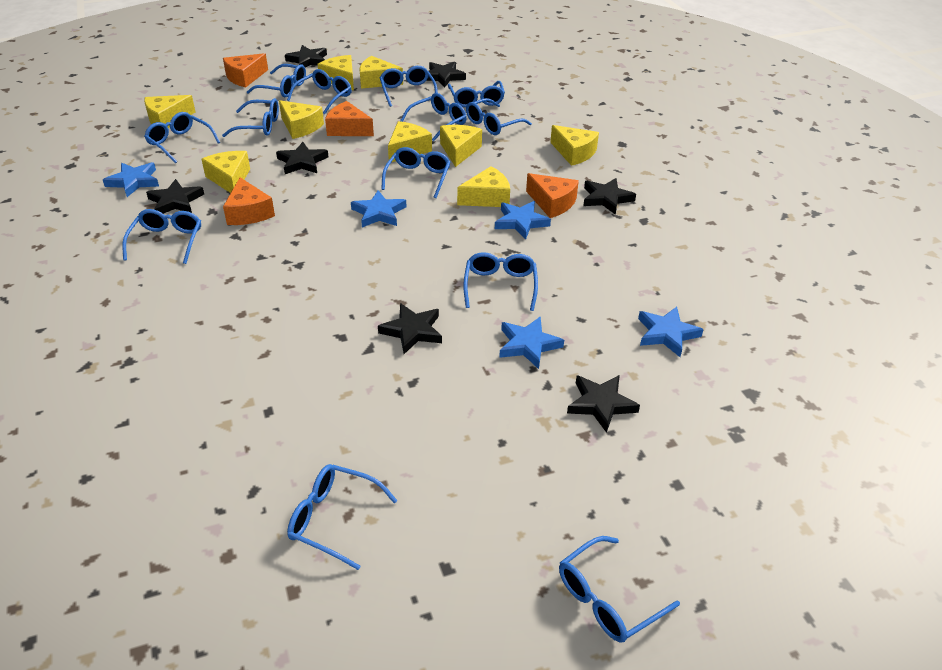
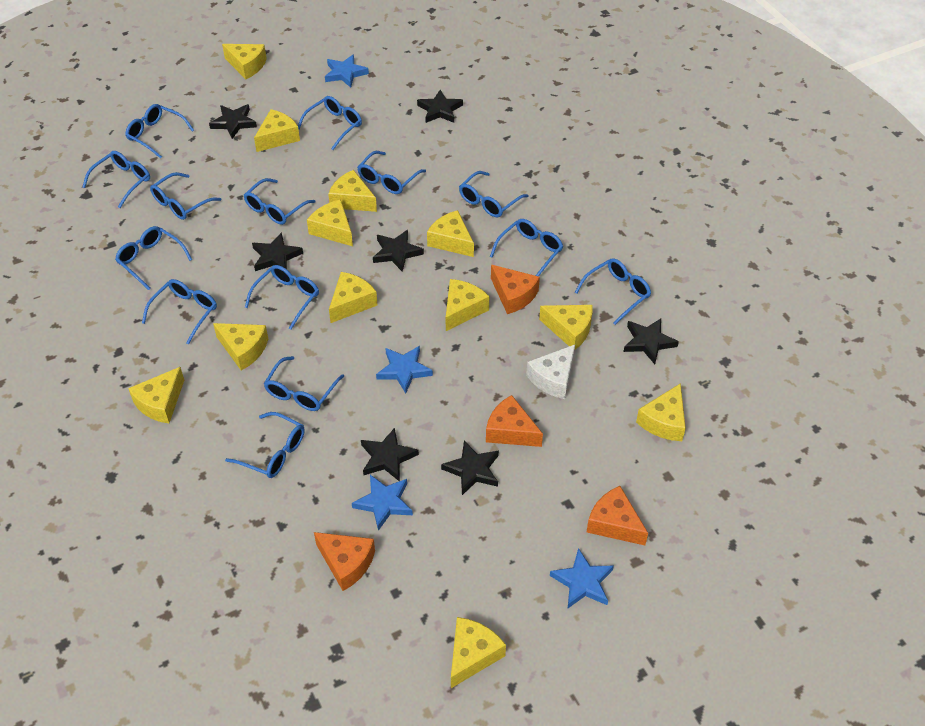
blue glasses: [122,209,201,264] [144,112,220,164] [222,98,279,137] [247,64,306,97] [287,69,352,114] [287,464,398,570] [380,66,438,107] [381,147,450,198] [400,93,467,141] [448,81,505,107] [463,252,538,311] [466,98,532,135] [559,536,680,643] = 13 -> [82,151,150,208] [115,226,192,290] [125,104,194,158] [142,279,217,344] [150,172,221,220] [225,412,305,478] [244,178,315,225] [245,265,319,329] [264,356,344,411] [298,96,362,150] [357,151,426,194] [459,171,529,217] [490,219,563,276] [575,258,651,325] = 14
blue star: [103,162,159,197] [351,190,406,227] [495,201,551,240] [499,316,564,369] [638,307,704,357] = 5 -> [325,54,369,87] [352,475,413,531] [376,346,433,393] [550,548,614,608] = 4
white cheese: none = 0 -> [526,345,575,399] = 1
yellow cheese: [144,95,196,128] [201,151,250,193] [279,100,324,139] [317,55,354,91] [359,56,403,89] [388,121,432,162] [440,125,482,167] [457,166,510,207] [550,125,599,166] = 9 -> [128,367,184,423] [213,323,268,371] [222,44,267,79] [254,109,300,152] [307,200,353,246] [328,170,377,212] [329,272,377,323] [427,210,474,257] [446,279,489,331] [451,617,506,688] [539,305,593,350] [636,383,686,441] = 12

